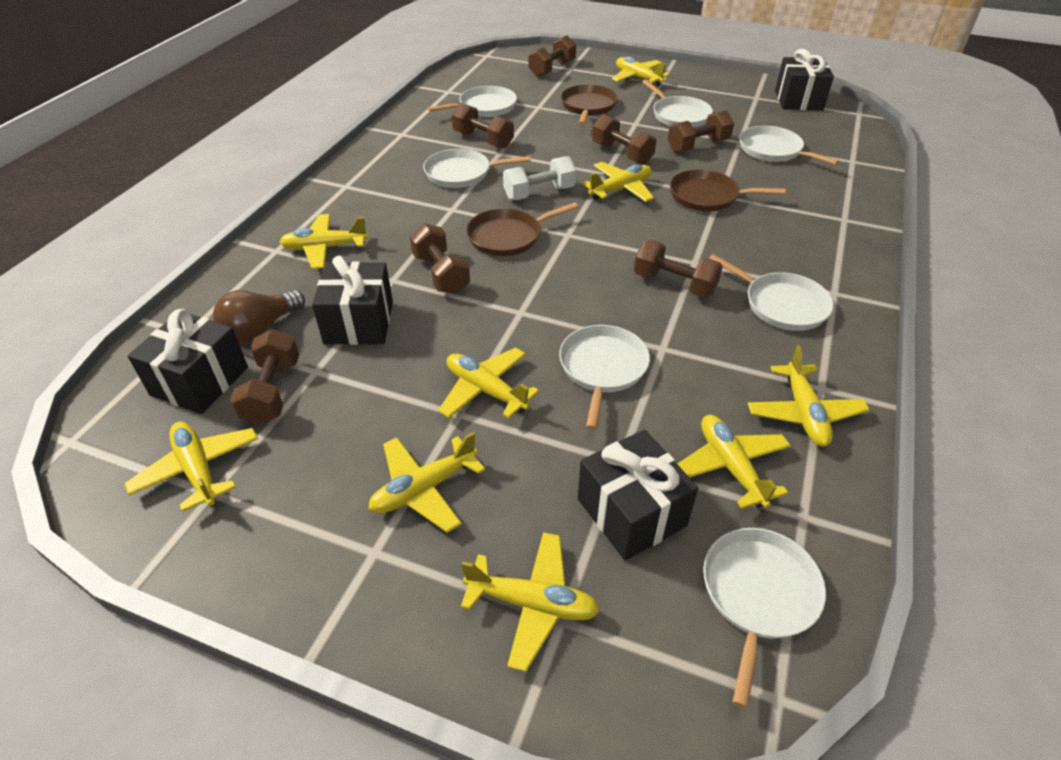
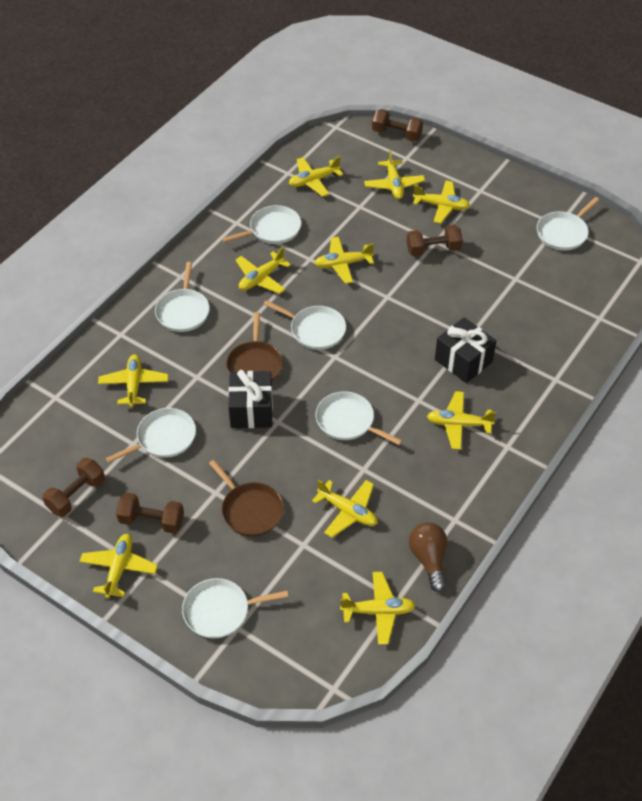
black gift: [128,309,248,414] [312,256,393,345] [578,429,698,561] [775,49,834,111] = 4 -> [228,370,273,428] [435,317,496,383] = 2
brown dumbbell: [230,329,299,425] [409,223,470,294] [452,103,514,149] [529,35,576,77] [592,114,656,165] [634,240,723,298] [668,110,734,153] = 7 -> [42,458,105,517] [116,492,184,534] [372,109,423,142] [407,225,463,256] = 4
brown pan: [466,202,578,256] [561,84,618,125] [670,169,786,212] = 3 -> [209,460,284,537] [226,312,283,381] = 2
white dumbbell: [503,156,576,200] = 1 -> none = 0
yellow plane: [124,422,258,512] [280,214,368,269] [368,432,485,533] [438,347,539,419] [461,532,600,672] [582,162,654,202] [612,56,670,87] [677,415,791,509] [748,345,869,447] = 9 -> [79,534,158,599] [98,354,169,407] [236,247,291,294] [289,156,343,197] [312,479,377,537] [315,237,374,284] [340,572,416,645] [364,149,425,199] [413,180,470,224] [427,391,496,450] = 10

